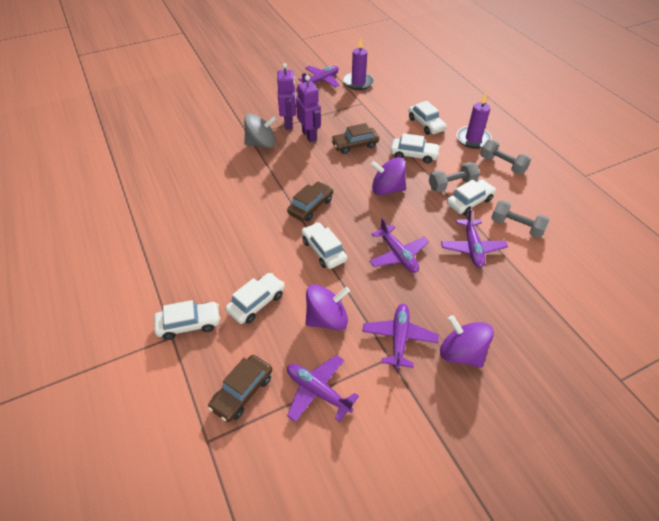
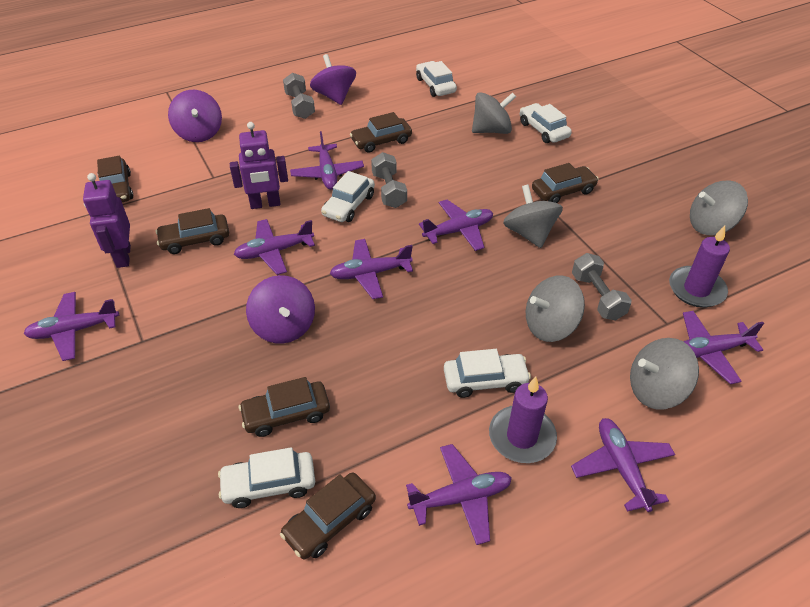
brown car: [208,355,272,422] [287,182,333,221] [331,123,379,154] = 3 -> [97,156,133,202] [155,208,229,254] [239,377,330,437] [280,472,376,560] [350,112,412,153] [532,163,599,203] = 6
grey spinning top: [244,114,277,148] = 1 -> [472,92,516,134] [503,184,563,248] [526,275,585,342] [630,338,699,410] [690,180,748,235] = 5
purple plane: [287,355,359,422] [298,66,339,87] [362,304,439,369] [369,218,429,273] [441,208,508,268] = 5 -> [23,292,119,361] [234,219,315,275] [290,131,364,190] [330,239,413,299] [406,444,512,545] [419,200,493,251] [571,418,675,512] [683,311,764,384] = 8
white car: [154,300,220,340] [225,273,285,324] [302,222,347,269] [391,133,440,164] [408,101,447,135] [447,179,496,215] = 6 -> [218,447,315,508] [321,171,375,222] [416,61,457,97] [444,349,531,398] [520,103,572,143] = 5

